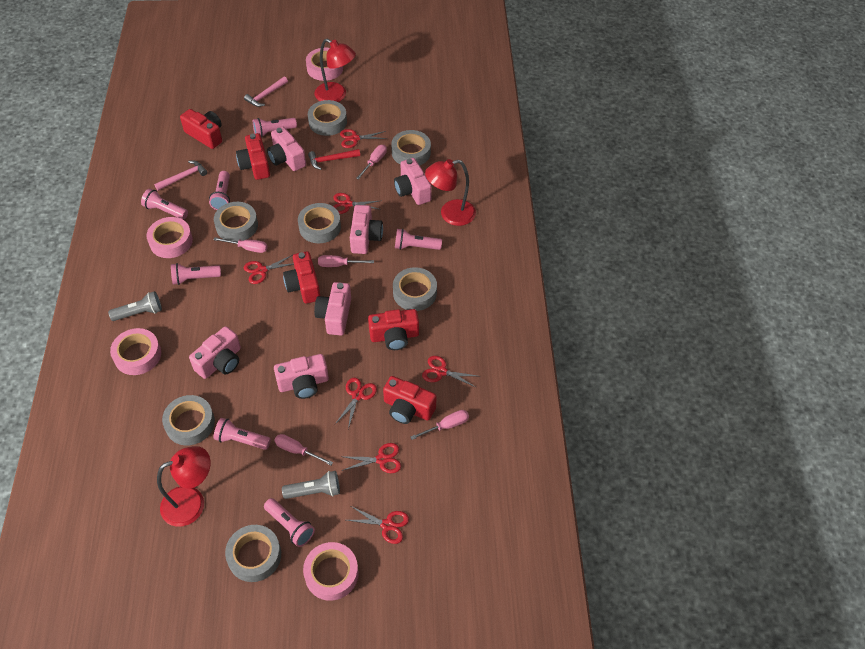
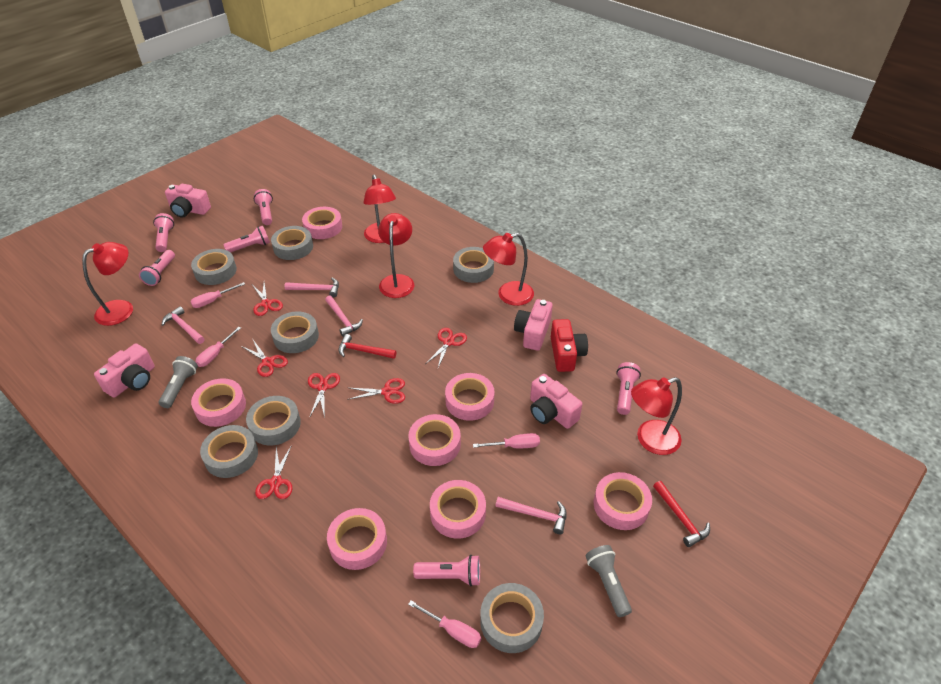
pink camera: [189,326,241,379] [267,127,306,171] [274,354,329,399] [314,282,351,336] [350,205,383,254] [394,158,432,205] = 6 -> [94,344,155,398] [165,184,211,218] [514,299,553,351] [530,374,582,429] = 4
pink flashlight: [141,188,188,219] [171,263,221,285] [209,171,230,210] [214,418,271,450] [253,118,297,138] [264,498,315,547] [395,229,442,250] = 7 -> [139,250,175,286] [153,213,174,252] [223,226,270,253] [254,189,273,225] [413,555,480,586] [616,362,641,415] = 6
pink hammer: [154,160,207,191] [244,76,288,107] = 2 -> [162,306,205,344] [284,278,339,297] [325,295,363,337] [496,497,567,534] = 4
pink screwdriver: [213,237,268,253] [274,434,333,465] [318,255,374,267] [356,145,387,180] [410,410,469,440] = 5 -> [190,282,245,308] [195,326,241,367] [408,600,481,648] [473,433,540,449] = 4
pink tape: [110,328,161,375] [147,217,193,258] [303,542,359,601] [306,48,343,81] = 4 -> [191,378,246,427] [302,207,342,239] [327,508,387,570] [408,414,461,466] [430,480,486,539] [445,373,495,421] [594,472,652,530] = 7
red camera: [180,109,222,149] [236,133,270,180] [283,251,320,304] [368,309,419,350] [383,376,436,424] = 5 -> [551,319,588,372] = 1
red hammer: [308,149,360,170] = 1 -> [338,334,396,359] [653,481,710,547] = 2
red lamp: [157,446,211,527] [314,39,356,102] [425,159,476,226] = 3 -> [82,242,133,326] [363,175,396,243] [378,213,414,298] [483,233,534,306] [631,377,682,455] = 5
red scissors: [244,254,294,284] [333,193,381,214] [335,378,377,429] [340,129,387,148] [340,443,401,473] [347,506,409,544] [422,356,477,387] = 7 -> [241,340,288,377] [253,283,283,316] [255,445,293,499] [308,373,340,418] [347,378,405,404] [426,328,467,368] = 6

